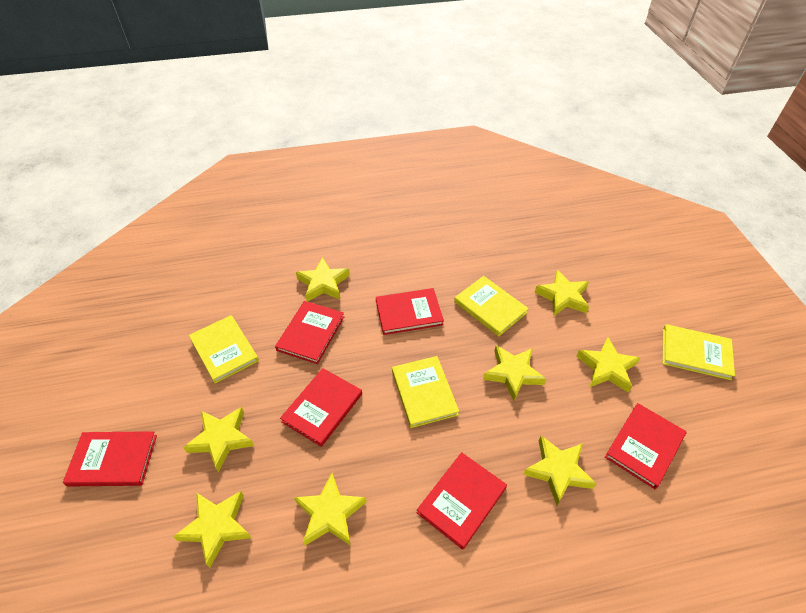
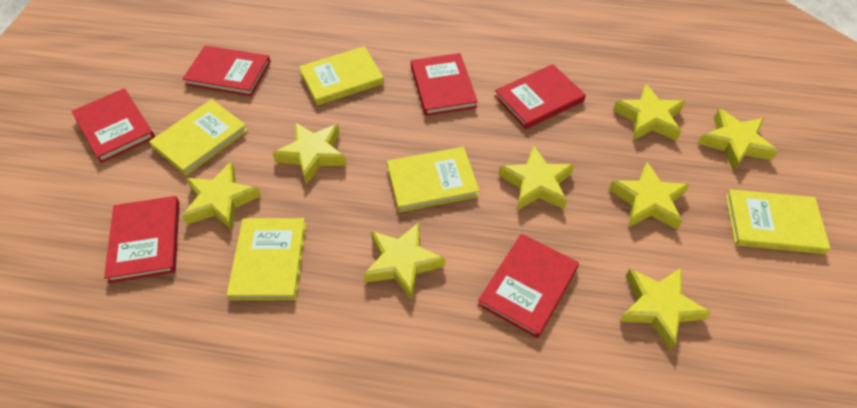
yellow book: [189,315,259,383] [392,356,459,428] [454,276,529,336] [663,324,735,380] = 4 -> [149,99,248,176] [227,218,306,300] [299,46,384,105] [387,147,479,212] [725,189,831,254] = 5

